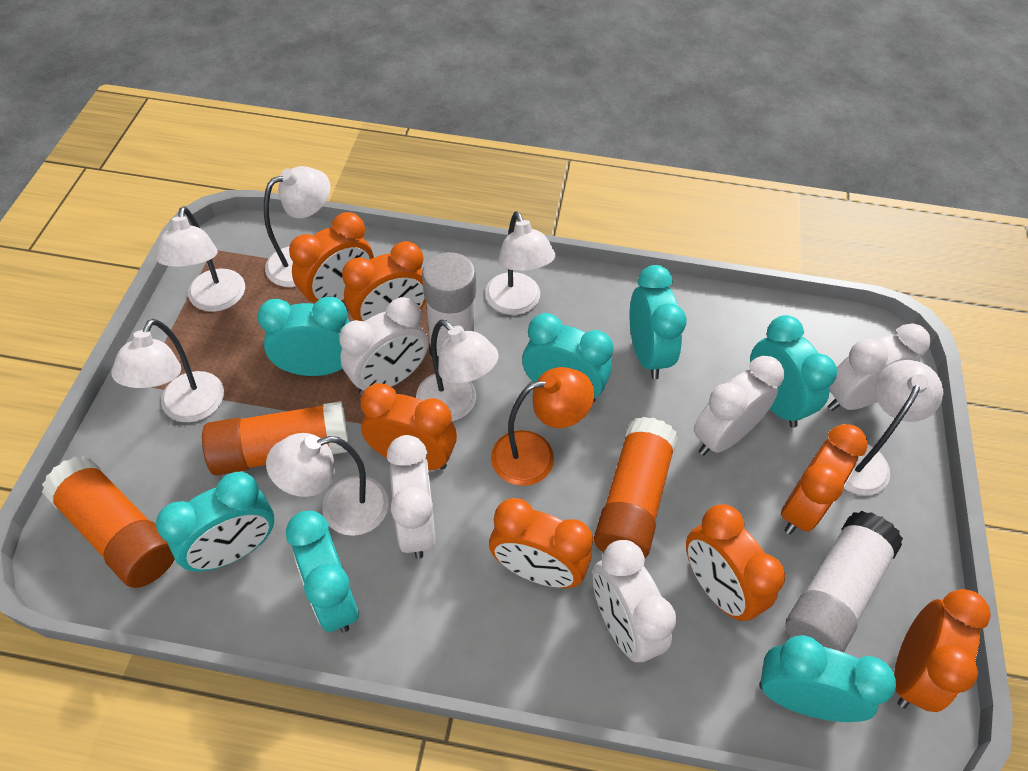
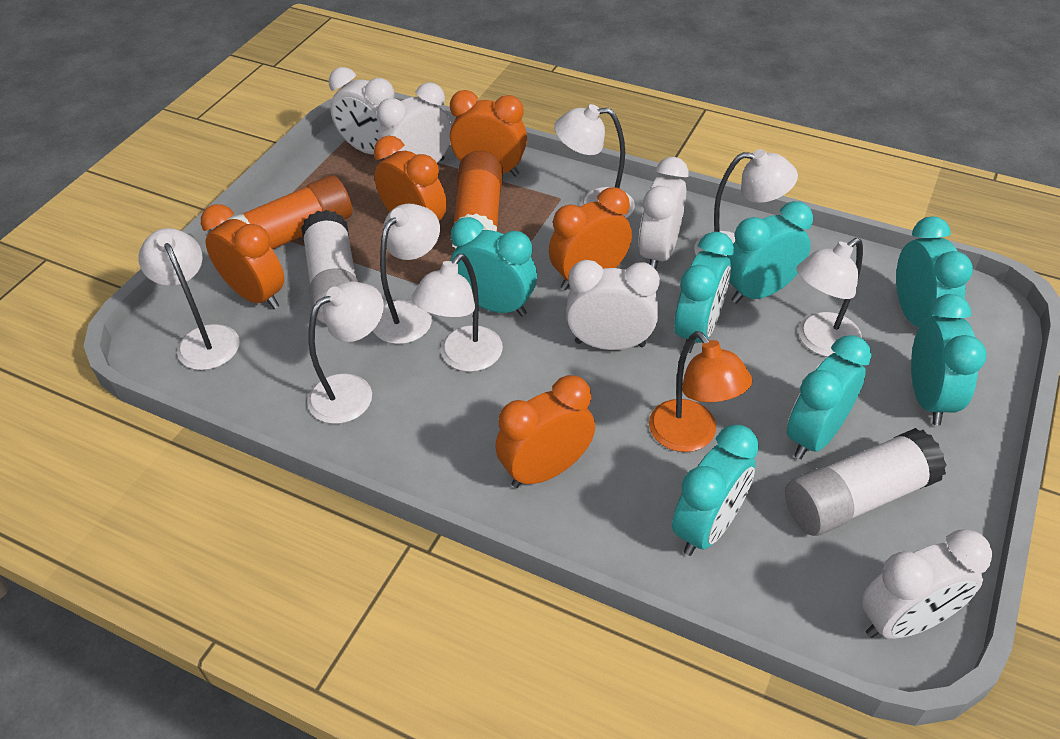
orange clock: [289,212,374,304] [342,241,426,321] [360,383,457,470] [489,498,593,588] [686,504,785,621] [781,424,867,534] [894,589,991,712] = 7 -> [201,204,284,309] [374,136,447,221] [450,90,527,177] [495,375,595,488] [549,187,632,290] = 5
orange glue stick: [42,456,175,588] [202,401,349,476] [594,417,678,558] = 3 -> [226,175,353,249] [452,151,503,248] = 2

